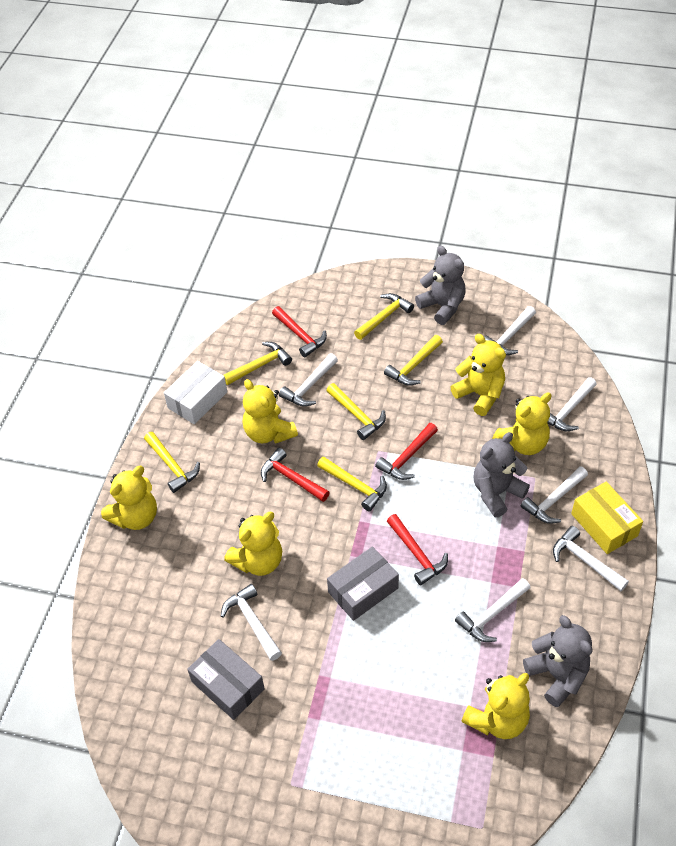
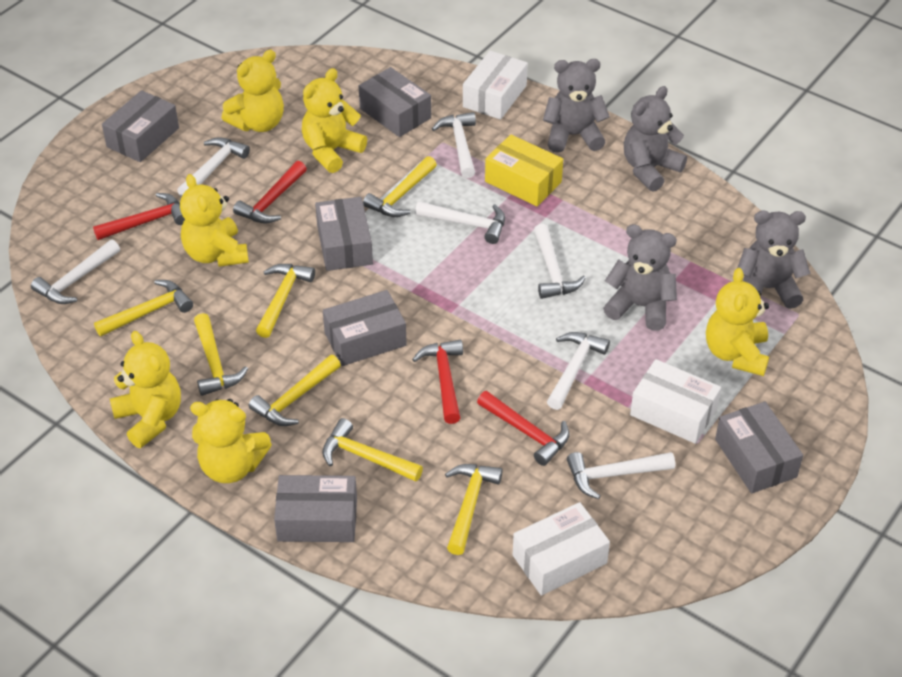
grey box: [187,639,265,720] [327,547,399,621] = 2 -> [102,90,179,162] [274,475,357,542] [315,197,373,271] [323,290,407,366] [359,67,431,137] [715,402,803,493] = 6
grey teddy bear: [415,246,466,325] [474,432,530,517] [523,615,592,707] = 3 -> [543,59,610,153] [603,224,677,331] [624,86,687,192] [737,210,811,309] = 4
white box: [164,361,227,424] = 1 -> [463,51,528,120] [513,502,610,596] [630,359,721,444] = 3
yellow hammer: [144,432,200,493] [223,342,292,385] [317,457,387,511] [326,383,386,440] [354,293,414,340] [384,335,443,386] = 6 -> [94,280,193,337] [194,313,248,396] [249,355,341,426] [256,264,315,338] [322,418,423,482] [363,156,437,217] [445,464,503,555] = 7

